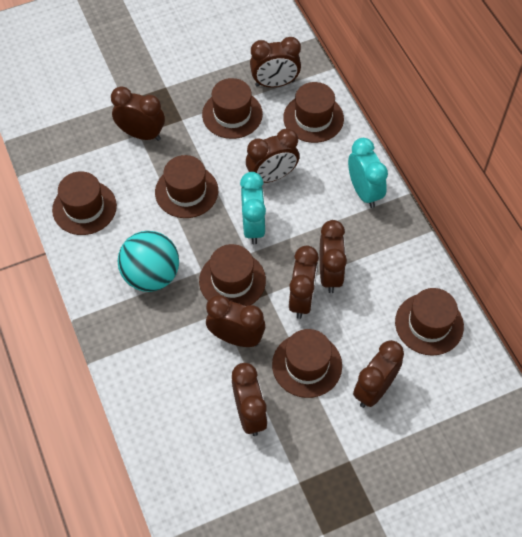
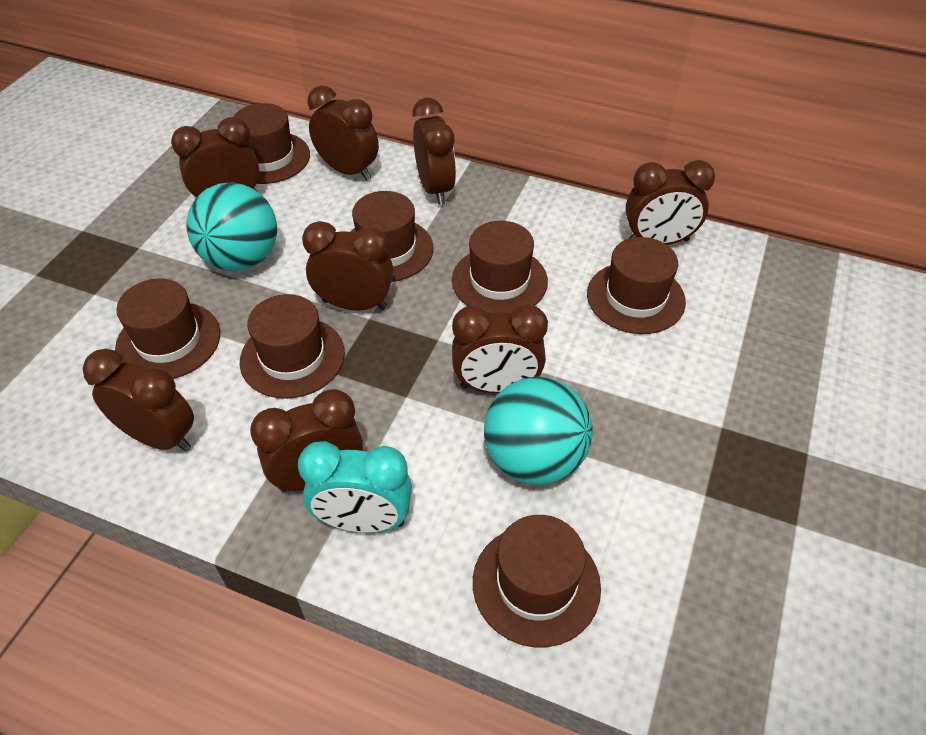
turquoise ball: [118,231,179,292] = 1 -> [186,183,277,271] [484,377,593,485] = 2
turquoise clock: [240,172,266,244] [348,138,388,208] = 2 -> [298,441,412,533] = 1

